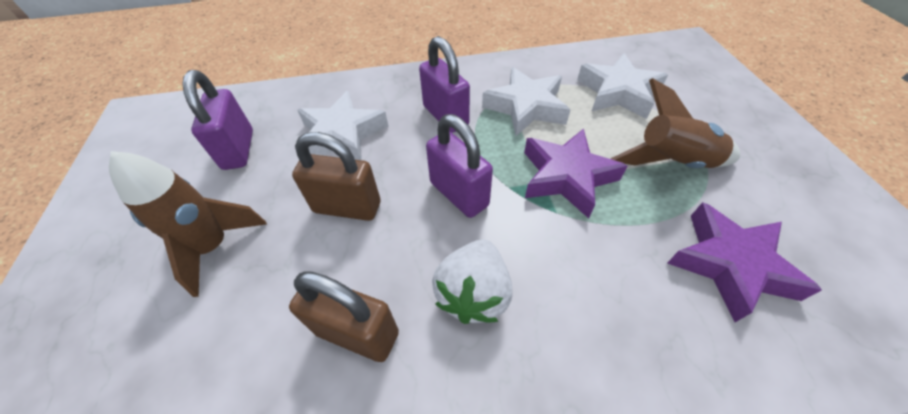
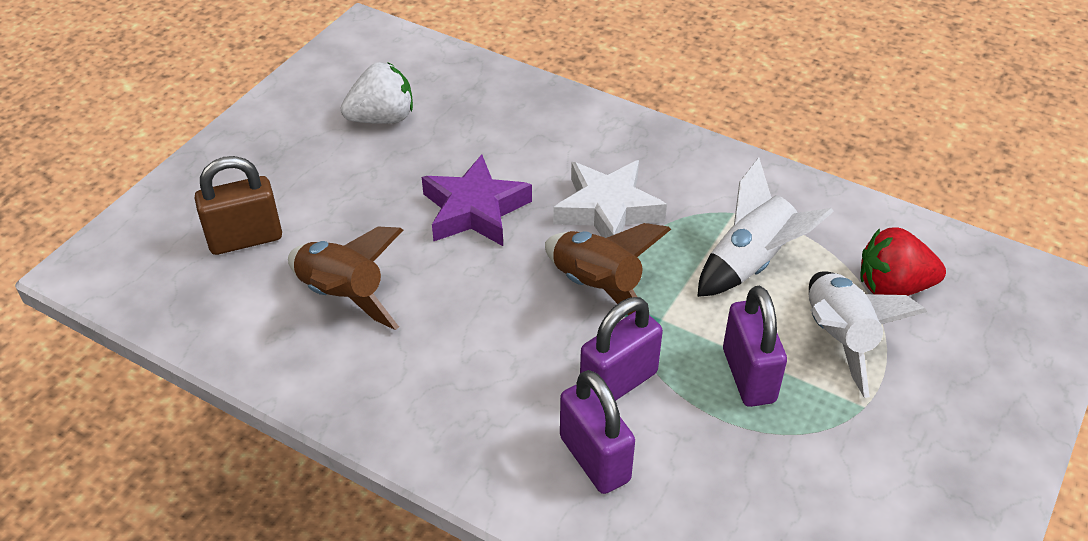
brown padlock: [289,271,399,362] [292,132,380,221] = 2 -> [194,156,282,255] = 1
purple star: [524,128,627,219] [667,202,822,322] = 2 -> [422,154,532,246] = 1
red strawberry: none = 0 -> [860,227,946,296] = 1
white rocket: none = 0 -> [697,158,834,297] [809,271,927,398] = 2
white star: [298,91,388,160] [482,67,570,136] [577,53,668,119] = 3 -> [553,160,667,238] = 1

